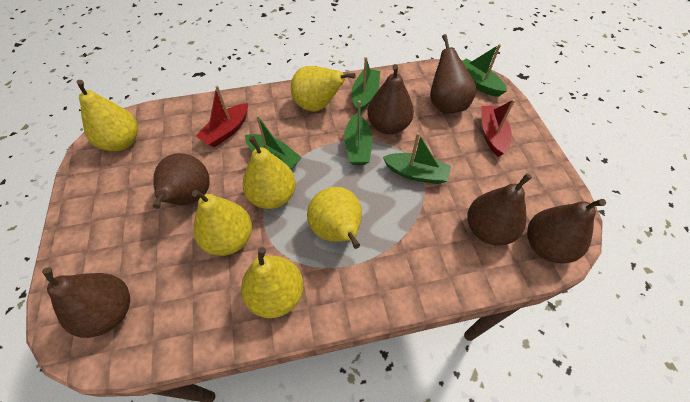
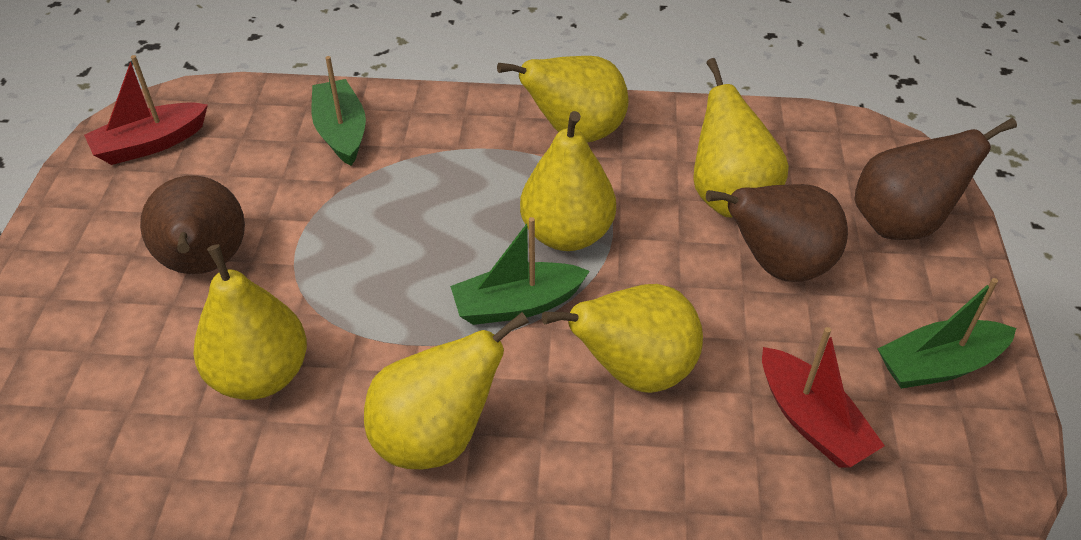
brown pear: [42,267,130,338] [153,153,210,209] [367,64,414,134] [430,34,477,114] [467,173,532,246] [527,199,606,264] = 6 -> [140,176,245,274] [706,184,848,282] [854,118,1017,240] = 3
green boat: [245,115,302,170] [344,100,372,165] [352,57,380,112] [383,133,451,184] [462,44,507,97] = 5 -> [312,56,366,166] [450,217,590,325] [877,278,1016,389] = 3

